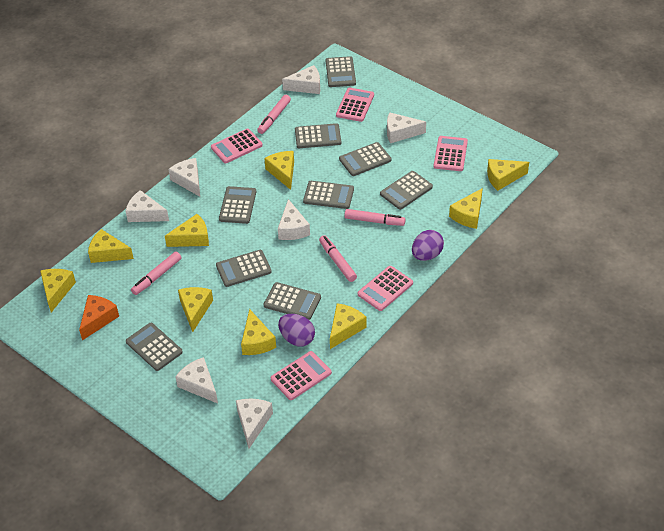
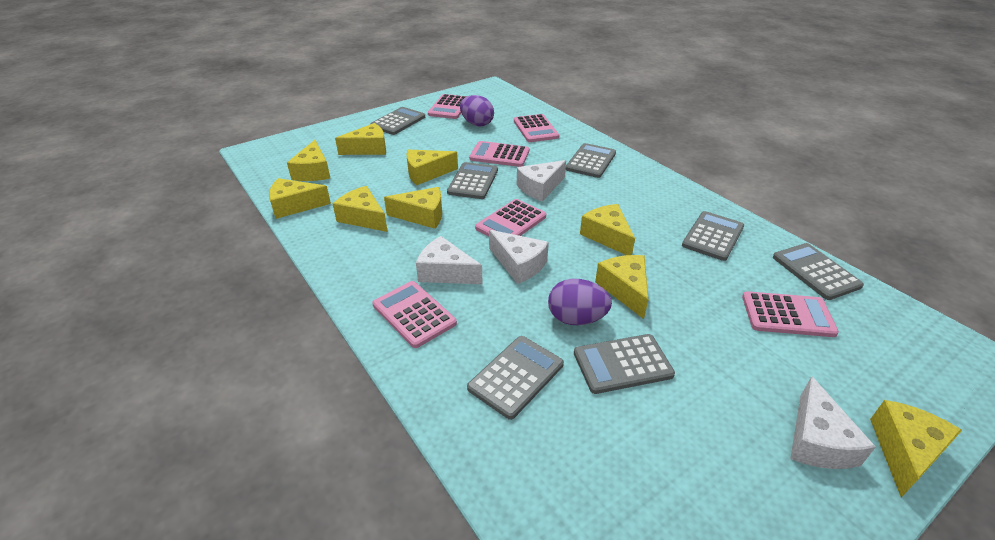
grey calculator: [126,323,183,371] [216,250,272,287] [219,186,256,224] [264,282,321,320] [295,123,341,148] [303,181,354,209] [326,56,356,87] [339,142,391,176] [380,171,433,210] = 9 -> [371,107,425,135] [447,162,498,199] [467,336,564,420] [566,143,616,178] [574,334,675,394] [682,211,744,261] [773,243,864,300] = 7
orange cheese: [79,295,119,340] = 1 -> none = 0
pink calculator: [211,129,263,163] [271,351,332,400] [336,88,374,122] [358,266,413,311] [434,136,468,171] = 5 -> [372,281,457,348] [428,94,467,119] [469,141,529,167] [475,199,546,237] [514,114,559,142] [742,291,839,337] = 6
pink marker: [131,252,181,295] [257,95,291,134] [319,235,357,282] [344,209,406,226] = 4 -> none = 0
white cheese: [125,190,169,222] [168,158,200,197] [175,357,218,403] [236,399,273,448] [278,199,310,240] [282,65,320,94] [387,113,426,143] = 7 -> [416,236,483,284] [489,230,549,284] [517,160,566,202] [790,376,876,469] = 4

